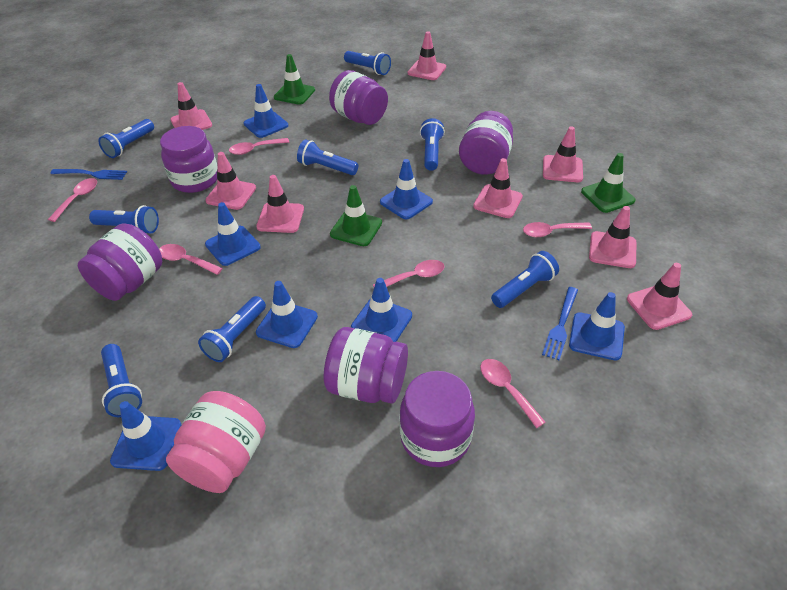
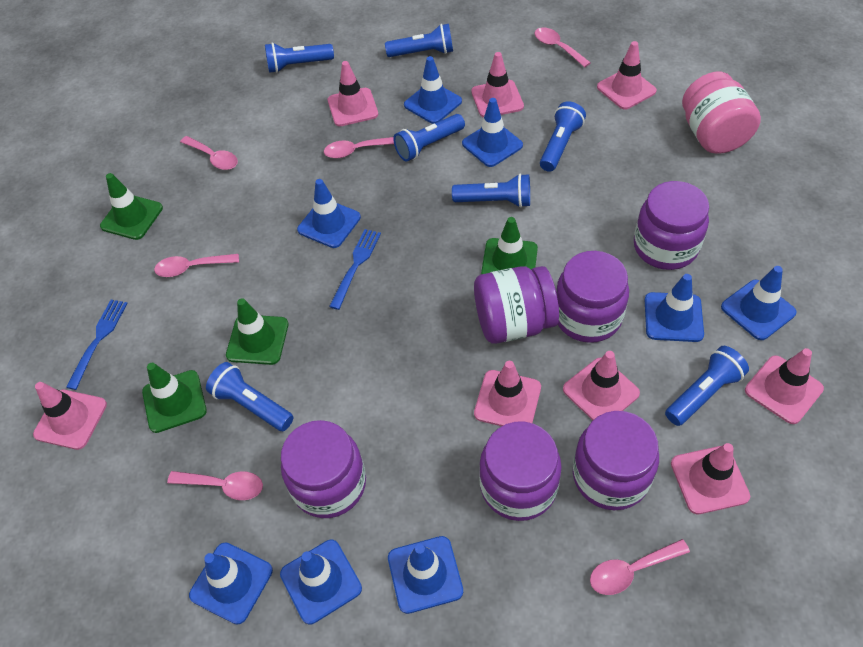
blue flashlight: [89,205,159,234] [98,119,154,158] [101,344,142,417] [198,296,266,362] [297,139,358,175] [344,51,391,75] [420,118,445,171] [491,251,559,308] = 8 -> [206,362,294,431] [265,43,334,73] [385,24,453,57] [393,114,465,161] [452,174,530,208] [540,101,586,172] [665,346,749,426] = 7
blue traffic cone: [110,401,182,471] [205,202,261,266] [244,84,288,138] [256,281,318,348] [351,278,412,342] [380,159,433,220] [569,292,625,360] = 7 -> [189,542,273,624] [280,540,362,624] [297,179,361,248] [388,536,463,614] [404,56,462,124] [462,98,523,167] [645,274,704,342] [721,266,797,340] = 8
green traffic cone: [274,54,315,105] [330,185,382,246] [581,153,636,213] = 3 -> [100,173,163,240] [142,363,207,433] [226,298,288,365] [481,217,538,274] = 4

